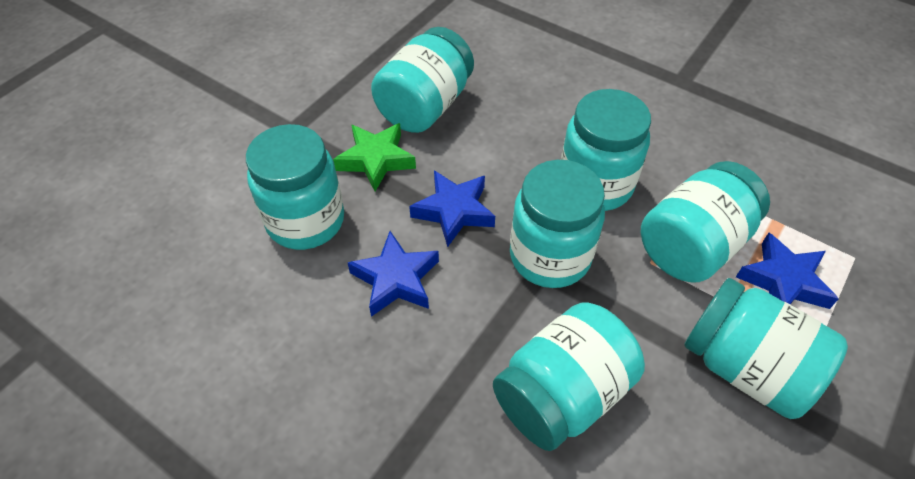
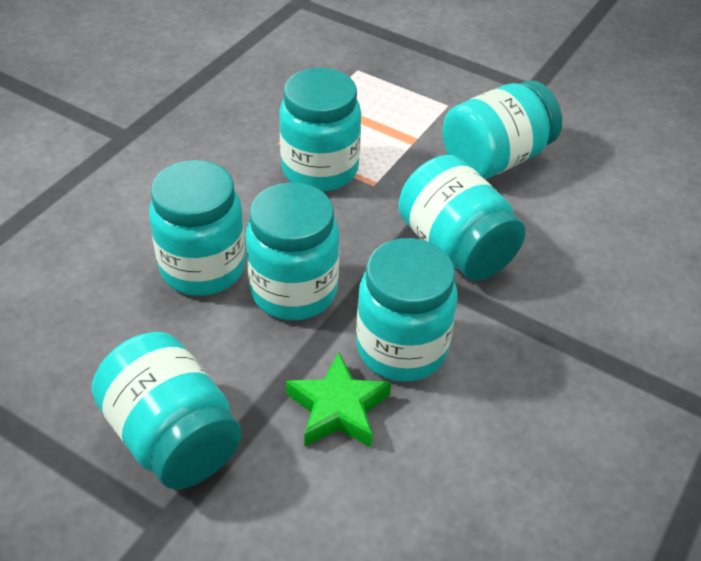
blue star: [347,231,439,317] [409,170,495,247] [736,233,839,309] = 3 -> none = 0

